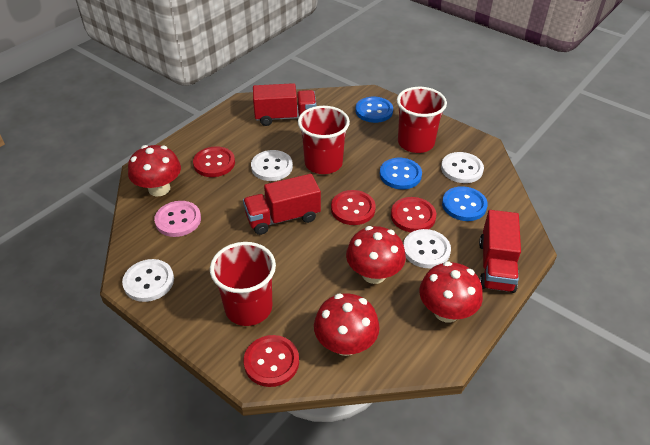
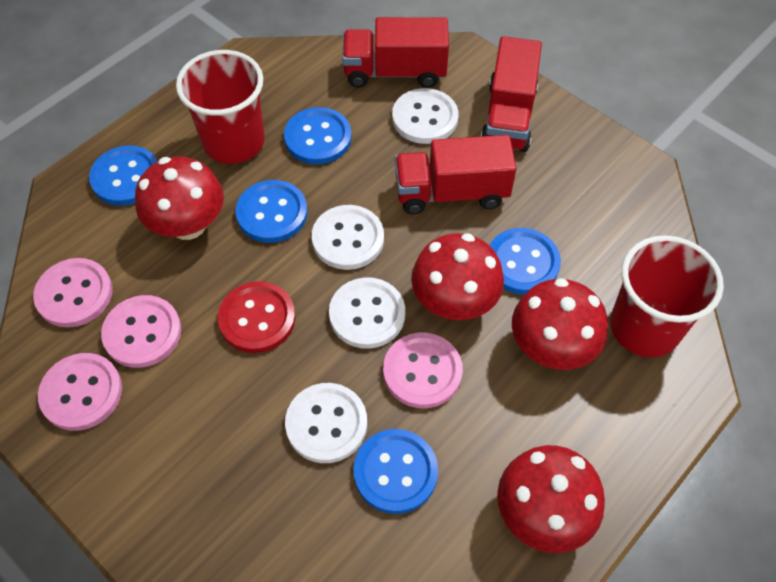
blue button: [355,97,393,123] [380,158,422,189] [442,186,488,221] = 3 -> [89,146,158,206] [235,180,308,243] [284,107,352,164] [354,429,438,514] [490,228,561,295] = 5
pink button: [154,201,201,237] = 1 -> [33,258,112,328] [38,353,122,431] [101,295,181,368] [383,333,463,408] = 4
red button: [193,146,235,177] [244,335,299,387] [331,190,376,225] [391,197,436,232] = 4 -> [218,281,295,353] = 1
red cup: [210,242,276,326] [298,106,350,174] [397,87,447,153] = 3 -> [176,50,265,164] [610,235,724,358] = 2

